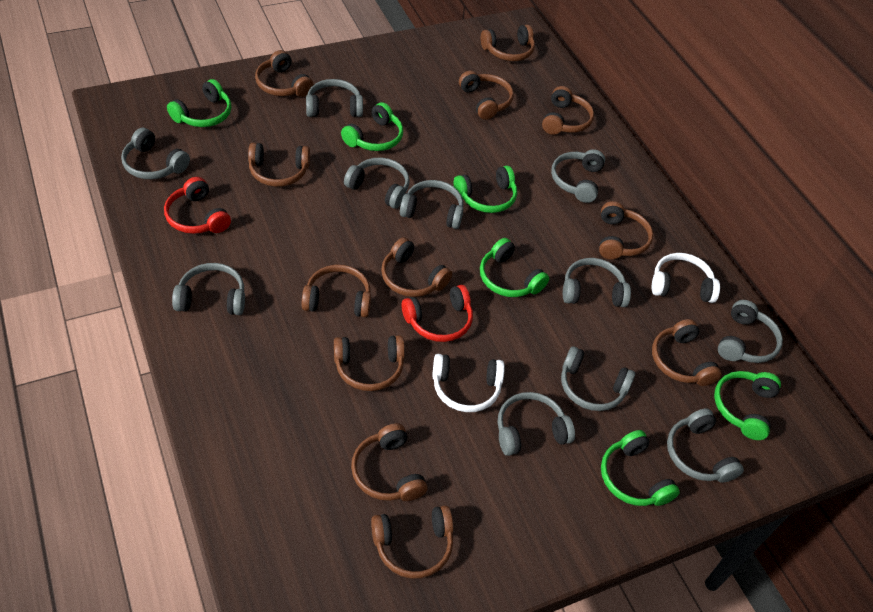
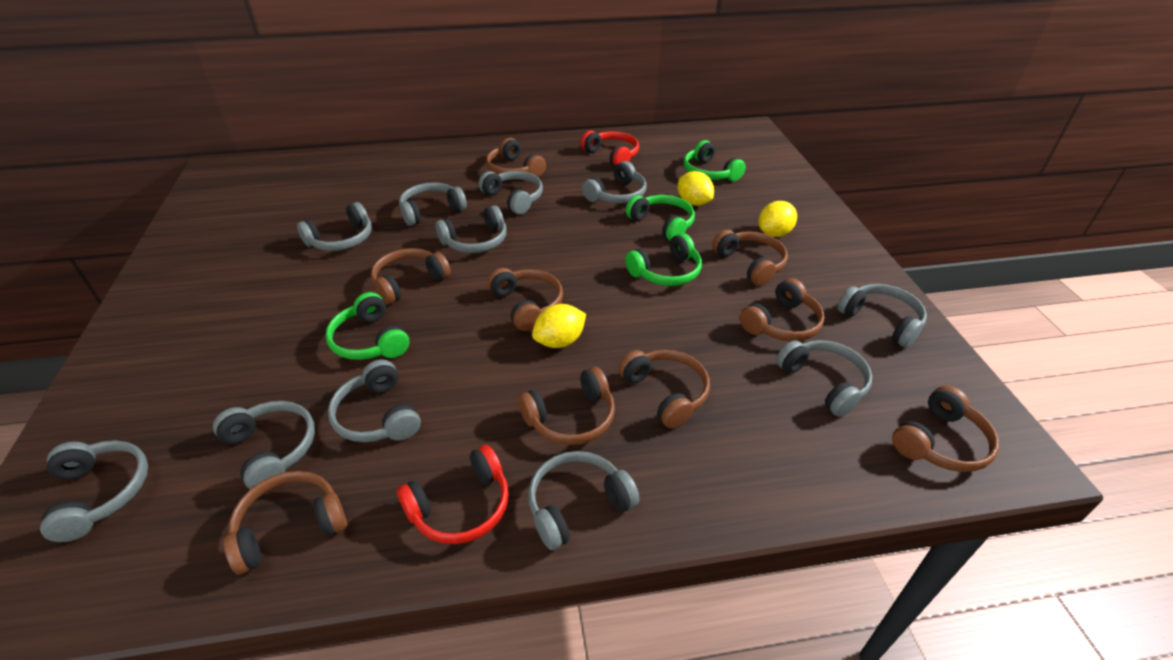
brown headphones: [248,142,310,187] [255,50,314,97] [302,265,371,317] [334,335,405,391] [351,423,428,501] [371,505,453,579] [381,237,452,297] [459,71,514,120] [481,25,535,61] [542,86,594,135] [599,201,653,259] [652,319,722,386] = 12 -> [224,471,347,575] [371,248,451,305] [486,138,546,177] [488,268,563,331] [518,367,615,445] [618,350,710,429] [712,230,788,286] [739,278,825,341] [892,386,999,472] = 9
green headphones: [167,79,231,127] [341,102,403,151] [454,166,517,213] [480,238,549,297] [601,430,680,506] [714,371,781,440] = 6 -> [325,292,409,360] [625,233,702,286] [626,195,695,241] [684,140,746,181] = 4
white headphones: [432,354,505,412] [652,253,720,303] = 2 -> none = 0
yellow lemon: none = 0 -> [532,304,586,348] [678,171,714,206] [759,201,797,237] = 3

